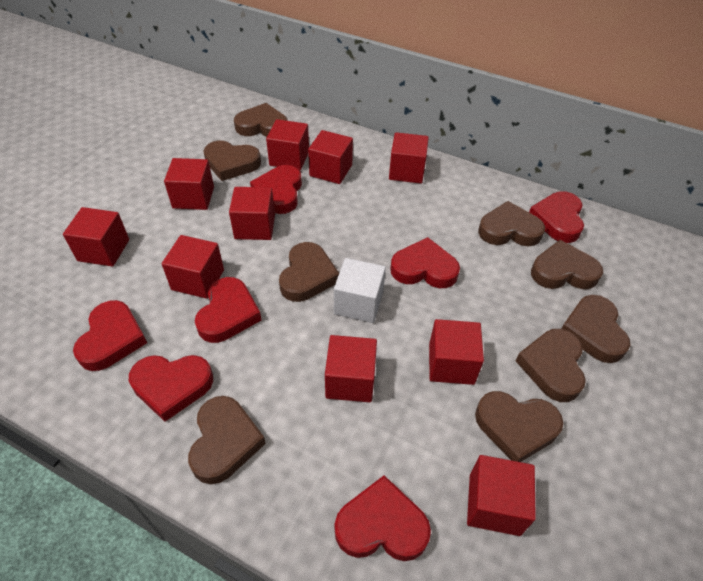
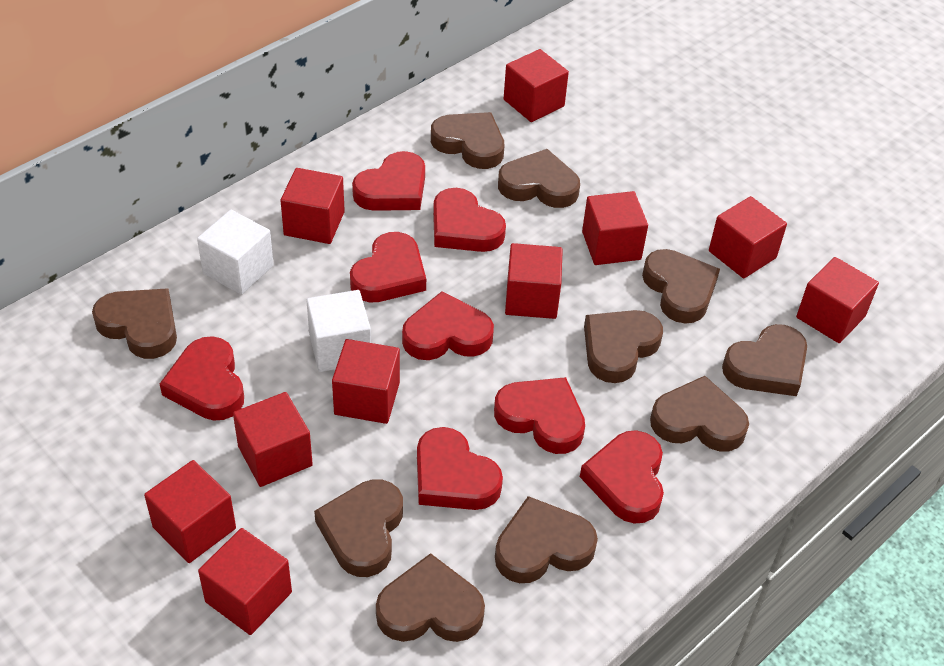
brown heart: [188,396,266,484] [203,141,261,181] [234,103,288,137] [279,242,339,302] [475,391,563,462] [478,201,545,246] [516,329,586,402] [531,240,603,289] [561,295,631,363] = 9 -> [92,288,177,359] [314,479,403,577] [376,553,485,642] [431,112,504,169] [495,496,598,583] [498,149,580,208] [584,310,663,383] [642,249,720,324] [650,376,749,451] [722,324,807,396] = 10
red heart: [73,300,147,371] [129,355,213,422] [195,277,261,343] [250,165,302,214] [335,475,431,561] [390,237,460,288] [529,191,584,243] = 7 -> [160,336,244,421] [350,232,426,302] [352,151,425,211] [402,291,494,360] [417,427,503,510] [433,188,506,252] [494,377,585,454] [580,430,664,524] = 8
white cube: [334,258,386,323] = 1 -> [197,210,274,295] [306,290,371,372] = 2

